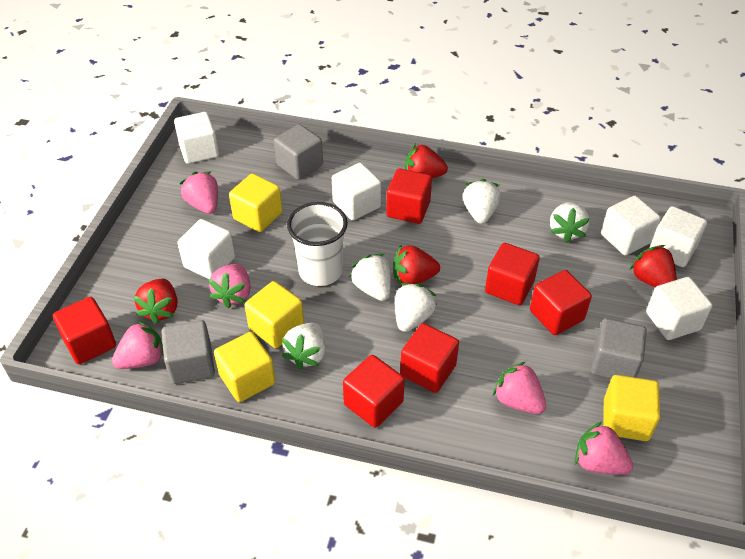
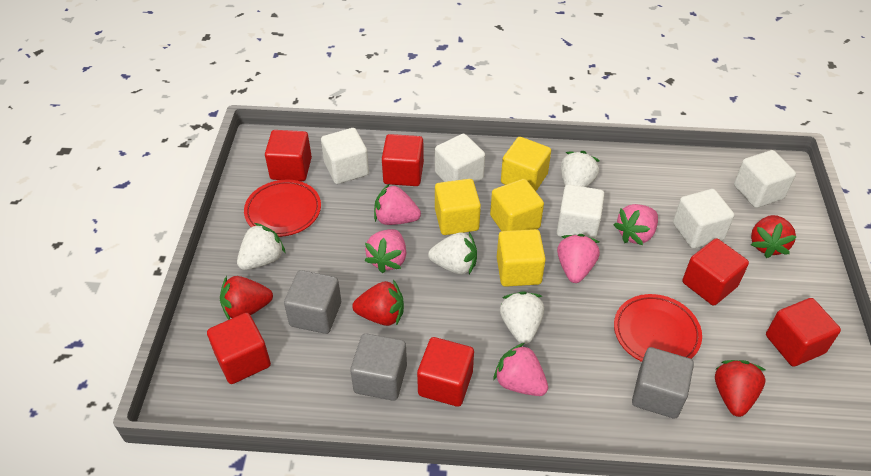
red plate: none = 0 -> [244,180,321,237] [614,294,702,362] = 2
white cube: [174,112,219,164] [177,219,235,279] [332,163,381,221] [601,196,661,255] [646,277,712,340] [650,206,707,267] = 6 -> [321,128,369,184] [435,134,485,183] [557,184,605,239] [673,189,734,248] [734,150,796,208] = 5
white cup: [287,202,348,286] = 1 -> none = 0
white strawberry: [282,323,326,370] [350,254,391,301] [395,283,437,332] [463,179,501,224] [550,202,590,243] = 5 -> [237,223,286,270] [428,232,477,274] [500,291,544,344] [561,151,600,187] = 4

